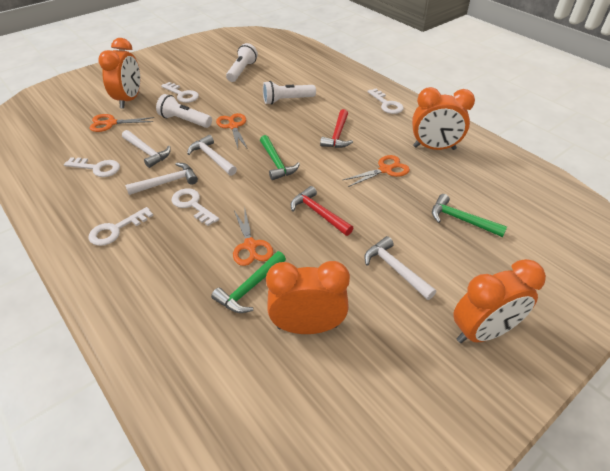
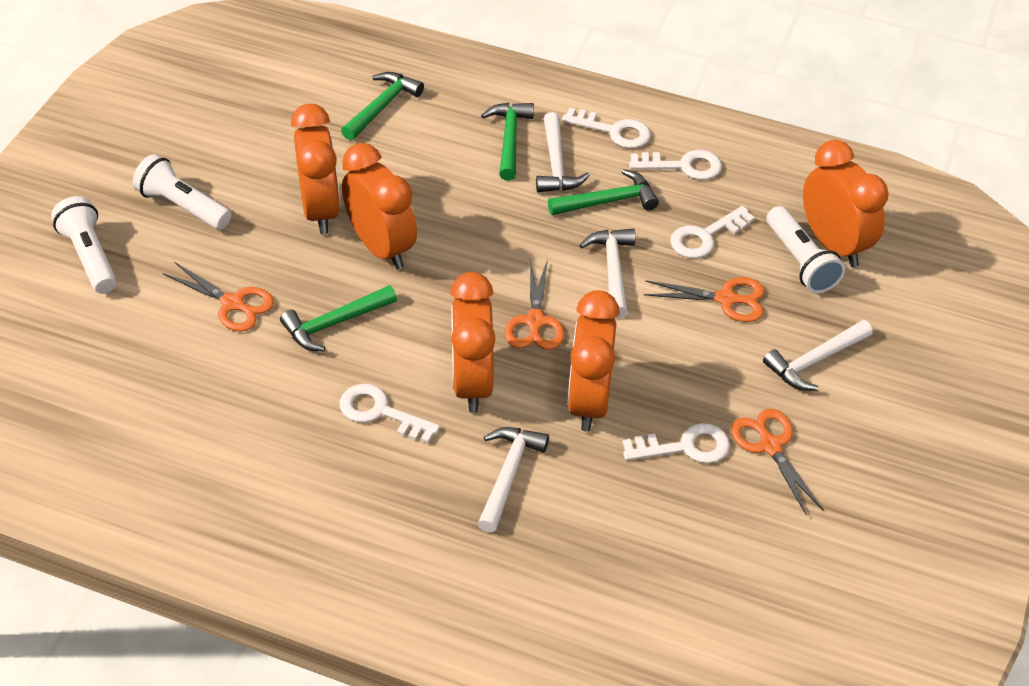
green hammer: [211,251,286,313] [260,135,300,180] [432,194,507,237] = 3 -> [280,285,397,351] [341,72,424,140] [481,103,534,181] [548,169,659,215] = 4
orange clock: [98,38,140,109] [266,261,350,334] [412,87,475,150] [453,259,546,343] = 4 -> [291,104,340,234] [342,143,417,269] [450,272,496,413] [567,290,620,432] [803,140,889,267] = 5
red hammer: [291,186,353,236] [320,109,353,148] = 2 -> none = 0

